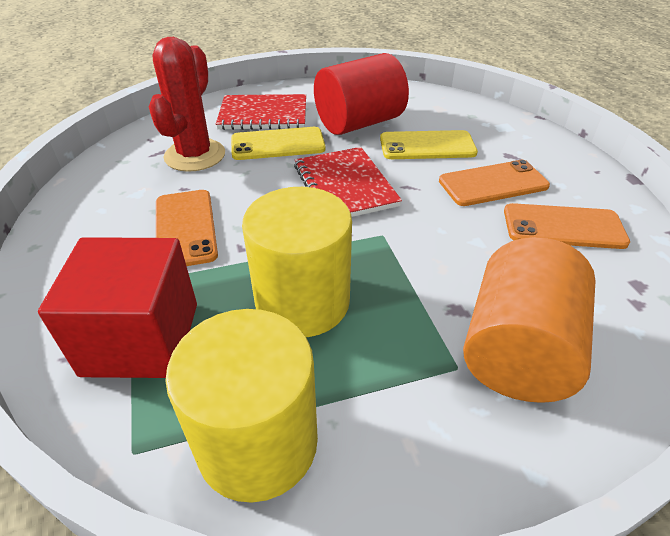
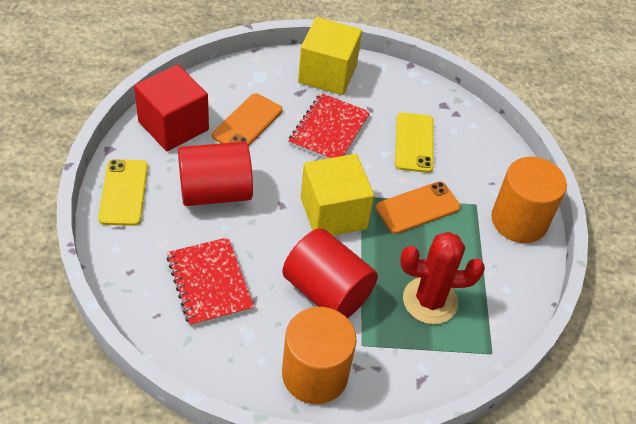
orange cylinder: [463,237,596,403] = 1 -> [282,307,356,404] [491,157,567,243] = 2
orange phone: [156,190,218,266] [439,160,550,206] [504,203,630,249] = 3 -> [212,93,282,146] [376,181,461,234] = 2
red cylinder: [314,53,409,135] = 1 -> [178,142,253,206] [282,228,378,318] = 2
yellow cube: none = 0 -> [298,17,362,95] [301,154,374,236] = 2
yellow cylinder: [165,309,318,503] [242,187,352,337] = 2 -> none = 0

